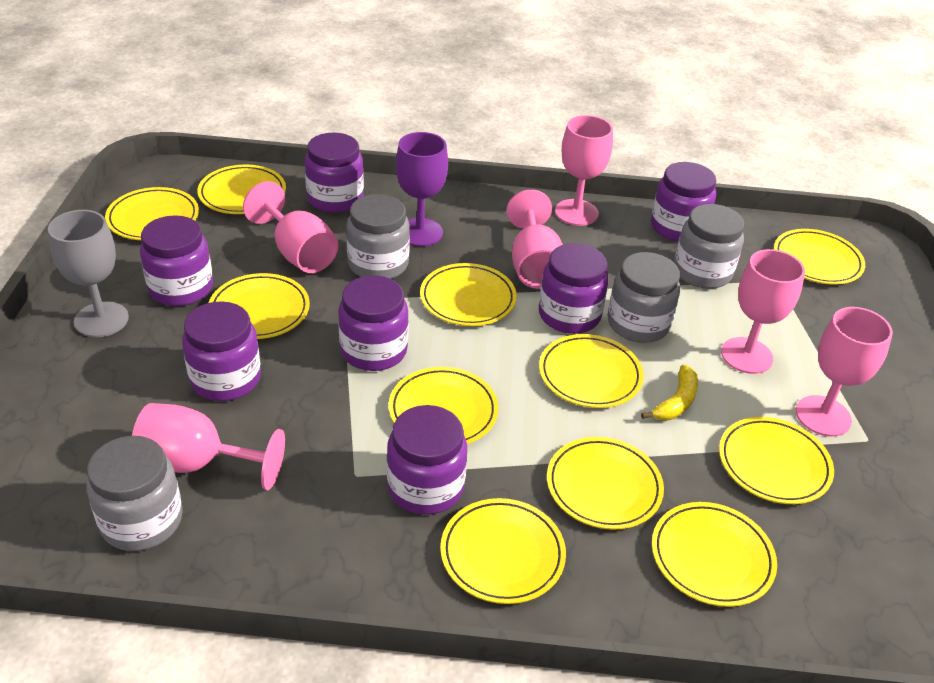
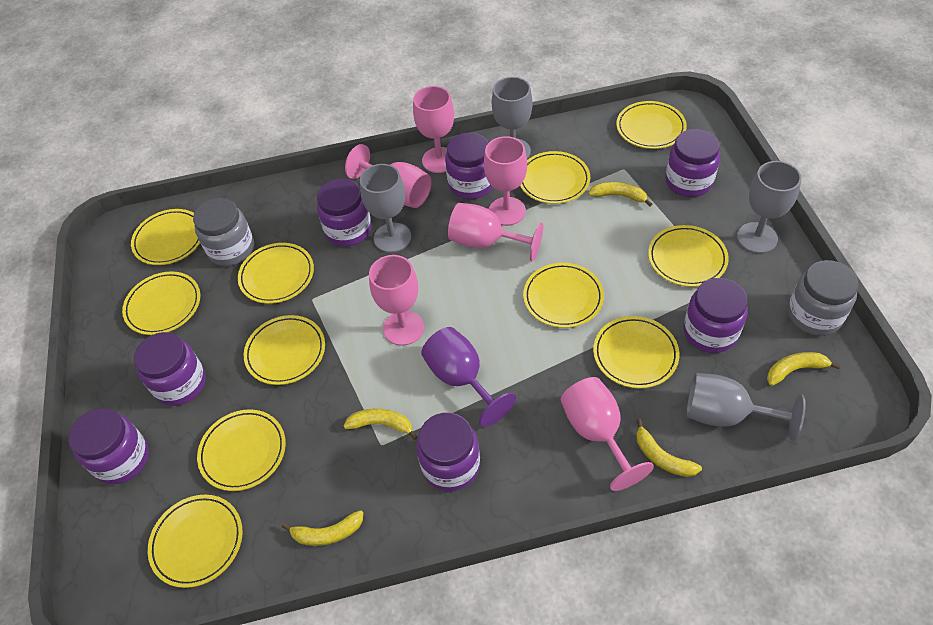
grey goblet: [48,210,129,337] = 1 -> [360,164,411,253] [492,77,533,159] [686,373,806,441] [737,161,801,253] = 4
grey jar: [86,436,183,551] [346,194,410,279] [607,252,680,343] [674,204,744,289] = 4 -> [193,198,254,266] [788,260,859,336] = 2
yellow banana: [641,365,698,420] = 1 -> [282,510,363,546] [344,409,418,440] [588,182,652,206] [636,419,702,477] [767,352,840,386] = 5

